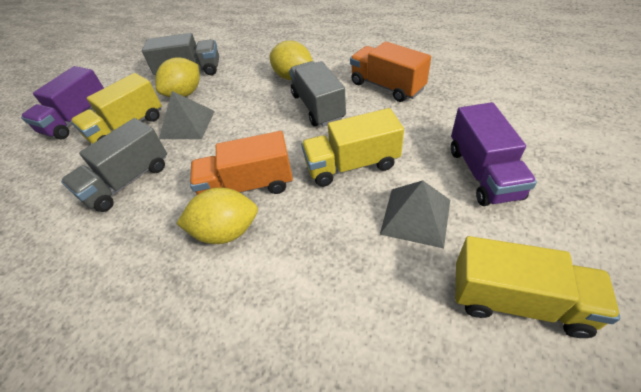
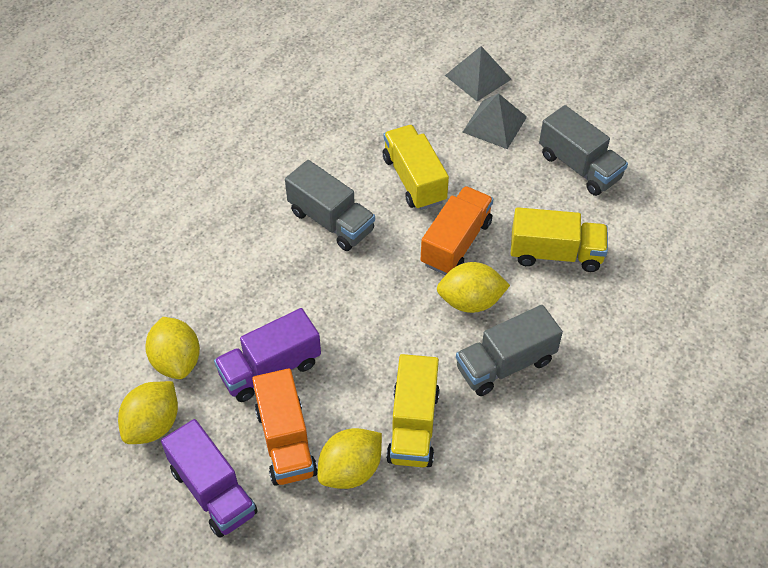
yellow lemon: [155,57,200,97] [176,187,258,244] [269,41,313,80] = 3 -> [118,381,178,444] [145,317,200,379] [317,428,382,489] [437,262,510,313] = 4

